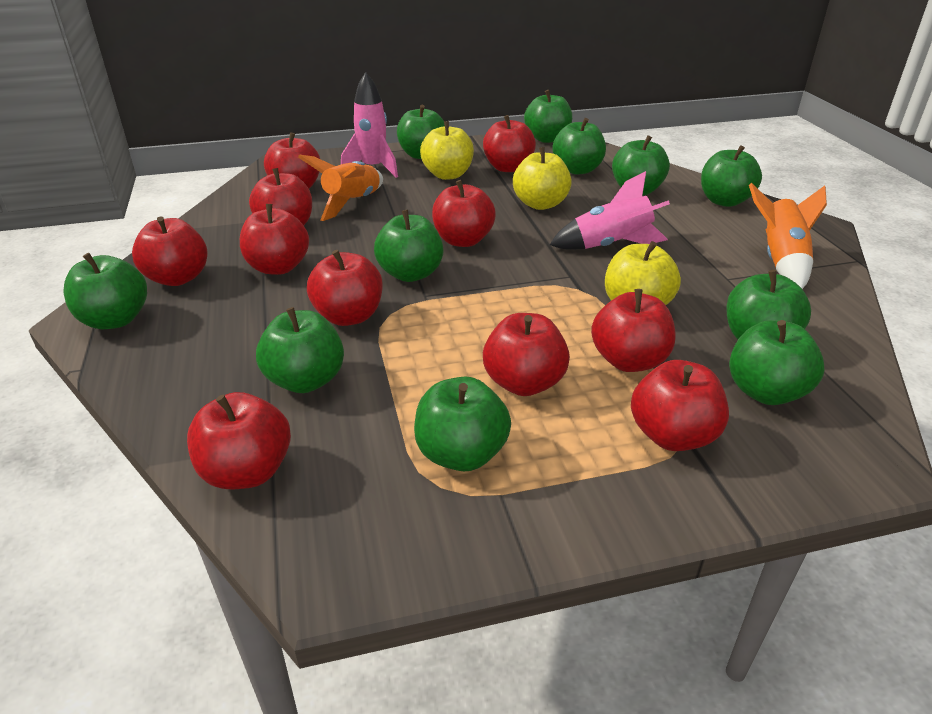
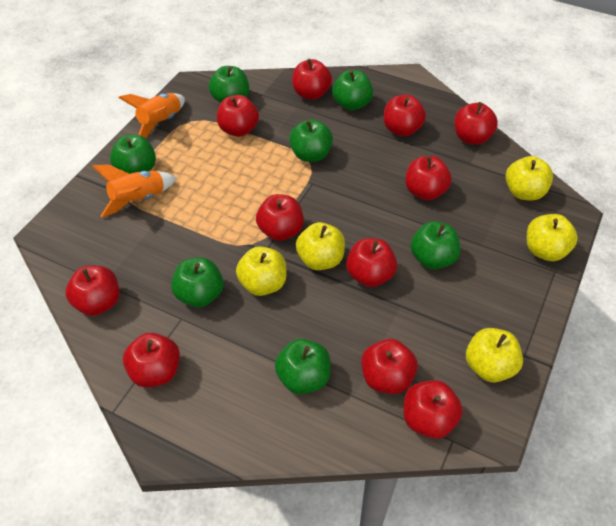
green apple: [63,253,147,329] [256,307,344,393] [374,210,444,282] [397,105,445,159] [414,377,511,471] [524,90,572,143] [552,118,606,175] [612,135,670,196] [701,145,762,207] [726,270,811,339] [729,320,824,405] = 11 -> [110,135,156,174] [171,257,223,307] [209,66,249,103] [275,339,331,394] [289,119,333,162] [332,70,373,111] [410,221,461,269] = 7
pink rocket: [341,72,398,178] [550,171,670,250] = 2 -> none = 0
yellow apple: [420,121,474,180] [513,147,572,210] [605,241,681,305] = 3 -> [236,246,287,296] [296,222,345,270] [466,328,523,383] [506,156,553,201] [527,214,578,261] = 5

